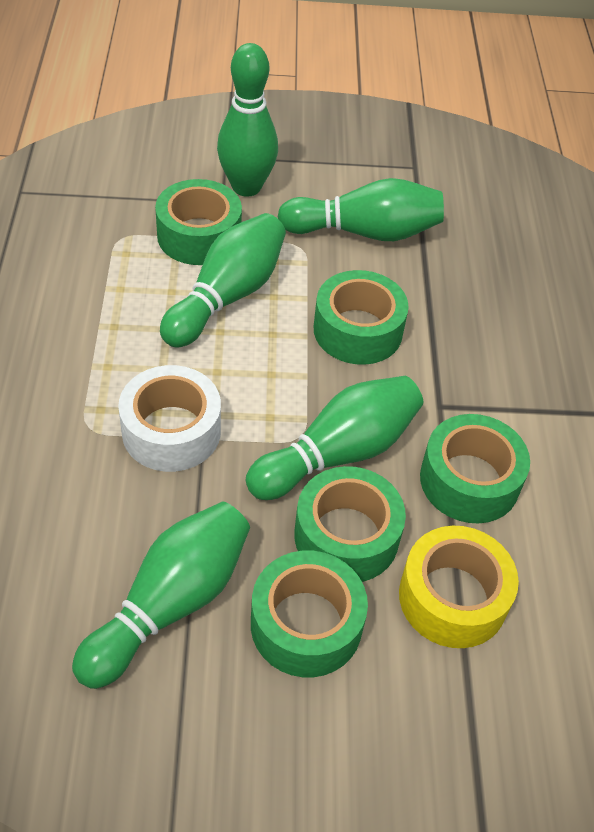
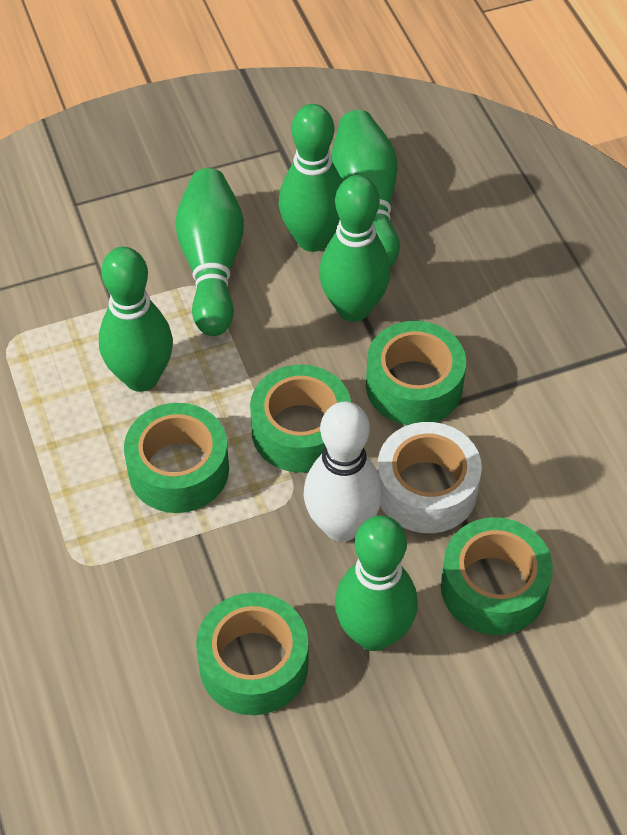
green bowling pin: [72,502,250,689] [160,213,286,348] [217,43,278,197] [246,376,423,500] [278,178,444,241] = 5 -> [99,247,173,392] [175,168,244,336] [278,104,343,252] [319,175,391,322] [331,110,400,267] [335,515,418,651] = 6
white bowling pin: none = 0 -> [304,402,382,542] = 1
yellow tape: [399,526,519,648] = 1 -> none = 0

